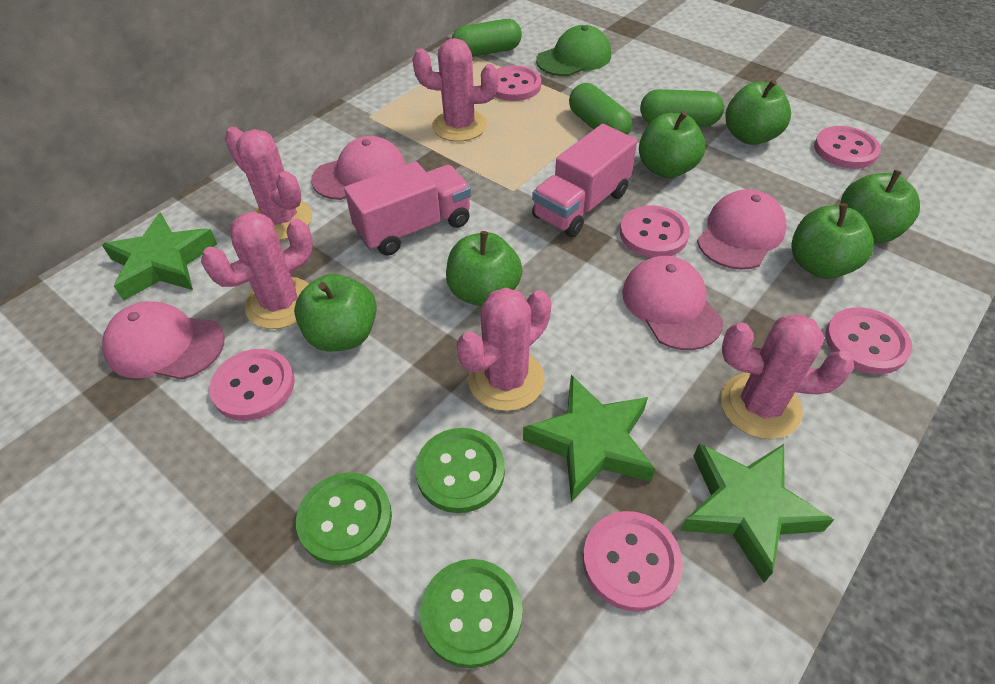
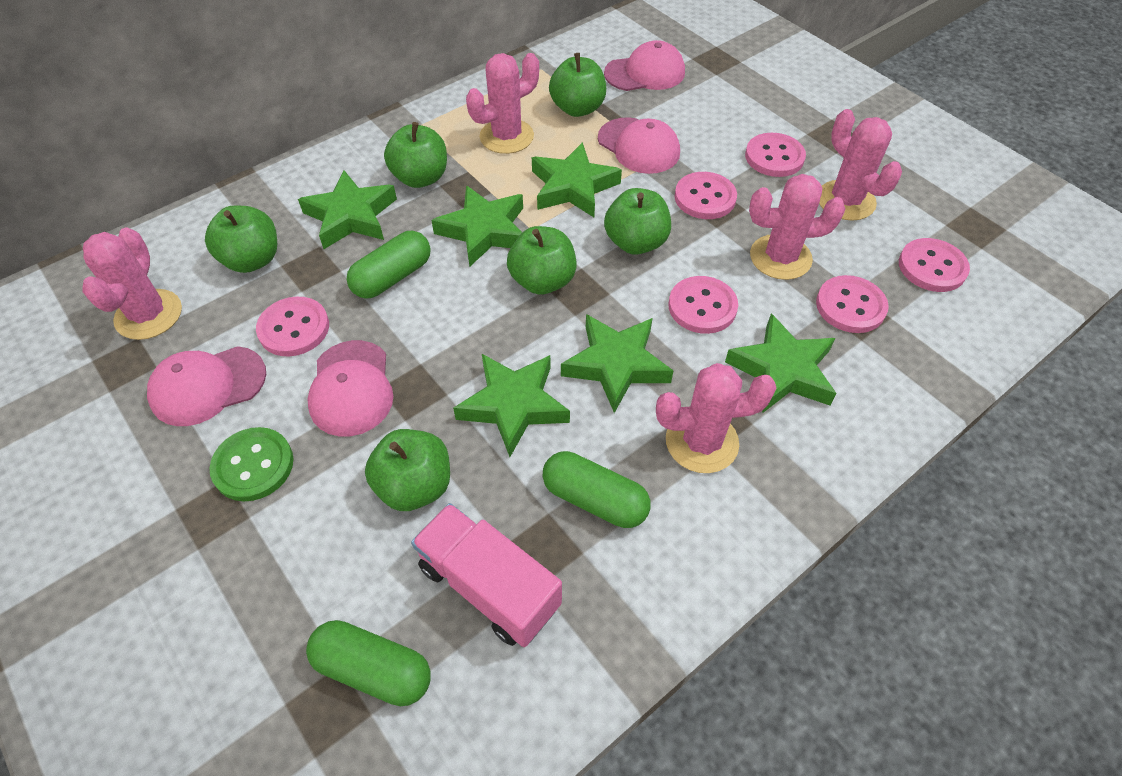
green button: [296,473,392,565] [415,428,505,513] [420,559,523,668] = 3 -> [209,427,293,501] = 1
green cap: [536,25,611,76] = 1 -> none = 0
green star: [102,212,217,301] [523,375,655,502] [680,444,834,583] = 3 -> [298,170,397,249] [431,185,523,267] [453,354,570,457] [532,142,622,217] [561,314,673,413] [725,314,837,413] = 6
pink truck: [344,161,471,256] [532,124,637,237] = 2 -> [411,503,562,647] = 1

